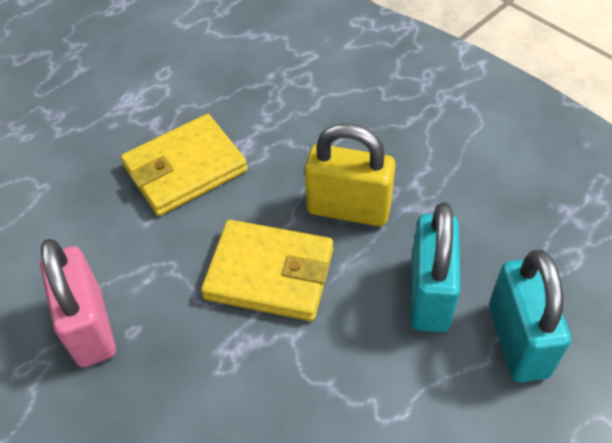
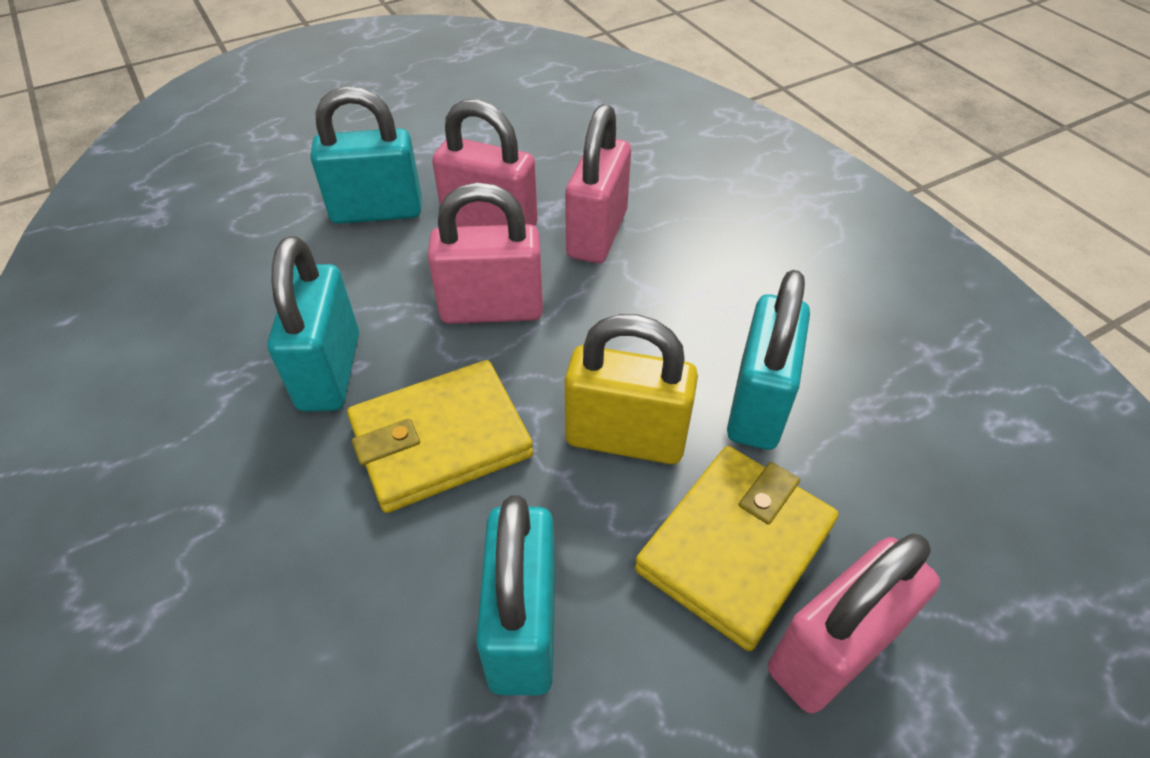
pink padlock: [40,239,116,367] = 1 -> [428,183,543,324] [432,99,538,227] [565,104,631,263] [768,533,940,713] = 4
turquoise padlock: [410,202,461,332] [489,250,571,382] = 2 -> [268,236,359,411] [310,86,421,224] [476,495,555,695] [727,270,810,450] = 4

